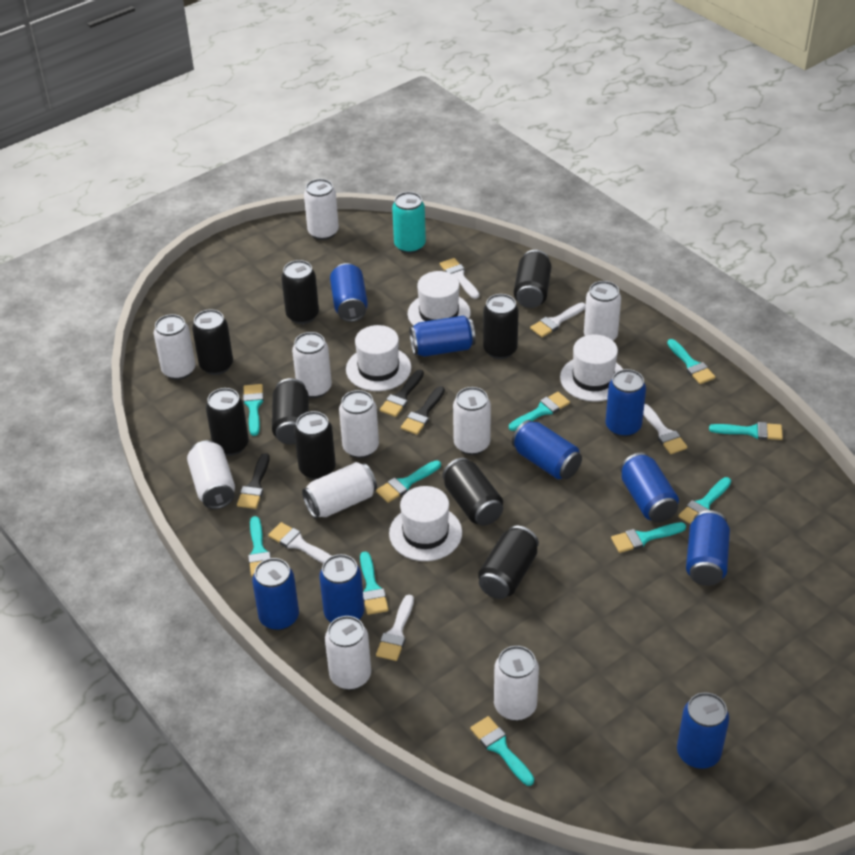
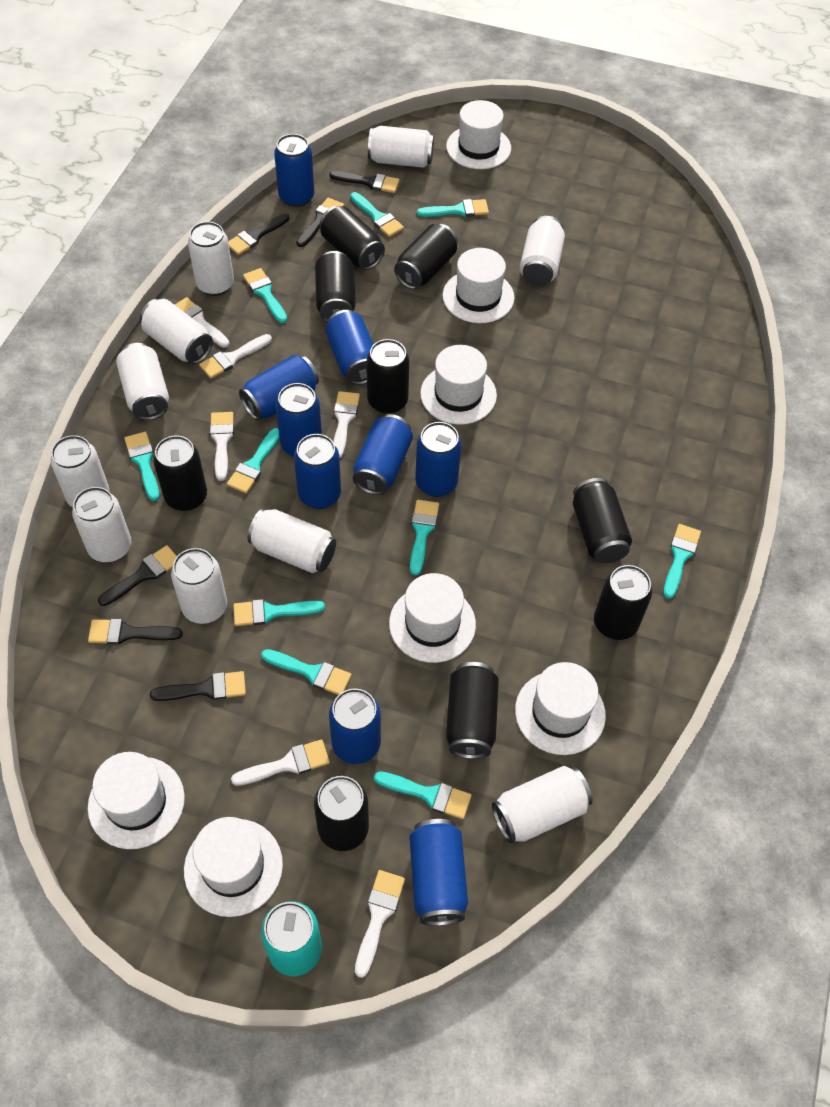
black brush: [237,453,270,509] [380,370,424,417] [401,386,445,435] = 3 -> [88,619,183,644] [98,545,177,606] [150,671,246,701] [228,213,289,255] [296,198,344,247] [329,171,399,193] = 6
white brush: [268,522,331,563] [376,595,414,661] [440,258,479,299] [530,302,586,337] [643,404,687,454] = 5 -> [175,297,229,348] [199,334,272,378] [210,412,234,481] [231,739,330,786] [333,391,360,458] [355,870,405,978] = 6
white hat: [346,325,411,391] [389,486,462,561] [408,271,471,326] [560,334,623,402] = 4 -> [88,752,185,849] [184,817,283,917] [389,573,476,663] [420,345,497,425] [442,248,514,323] [446,100,511,169] [515,662,606,755] = 7

